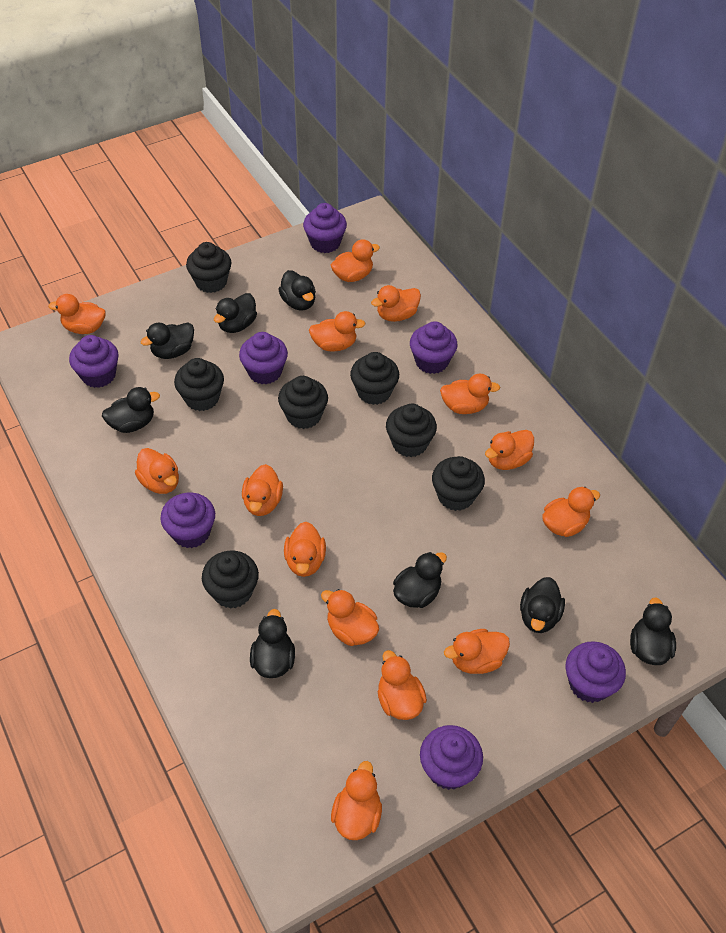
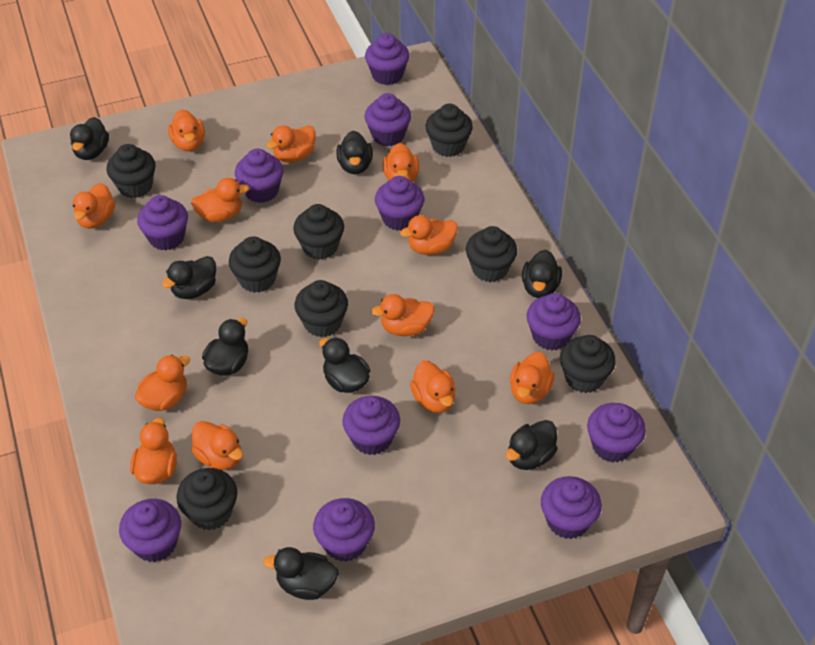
black cupcake: [174,358,224,411] [186,242,231,293] [202,551,259,609] [278,376,328,429] [350,352,399,405] [386,403,437,457] [432,456,485,511] = 7 -> [106,144,156,198] [177,468,237,530] [229,236,281,293] [293,204,344,260] [295,280,348,337] [426,104,473,157] [466,226,517,282] [560,335,616,393] = 8
orange duck: [48,294,106,334] [135,448,179,494] [242,464,283,516] [284,522,326,577] [309,311,366,352] [321,589,379,646] [331,239,380,282] [331,761,382,840] [371,285,421,322] [378,650,427,720] [440,374,500,414] [444,629,510,674] [485,430,534,470] [542,487,600,537] = 14 -> [73,183,115,228] [130,418,177,484] [135,355,190,411] [168,109,205,151] [191,178,249,222] [191,421,243,470] [266,125,315,163] [371,294,434,336] [383,143,419,182] [400,215,458,255] [410,360,456,413] [510,352,554,404] = 12
purple cupcake: [69,335,119,388] [160,493,215,548] [239,332,288,384] [303,203,347,253] [410,322,458,374] [420,725,483,790] [565,641,626,703] = 7 -> [119,499,181,562] [137,195,188,250] [235,149,284,203] [313,498,375,562] [342,396,400,455] [365,33,409,85] [365,93,411,146] [375,176,424,231] [527,293,581,350] [541,476,602,539] [587,403,646,463] = 11

